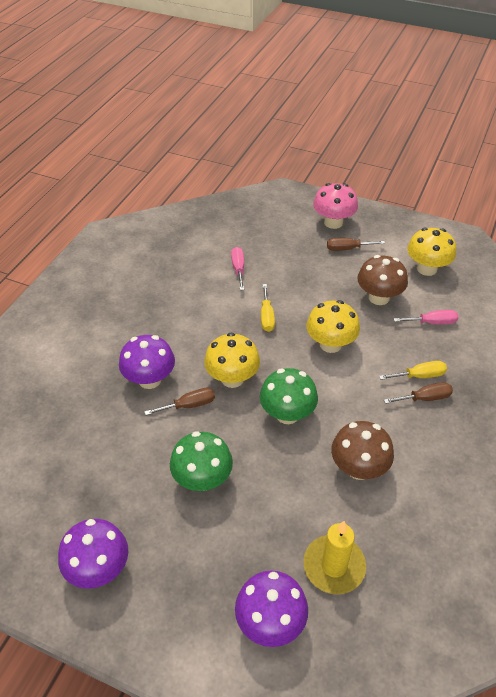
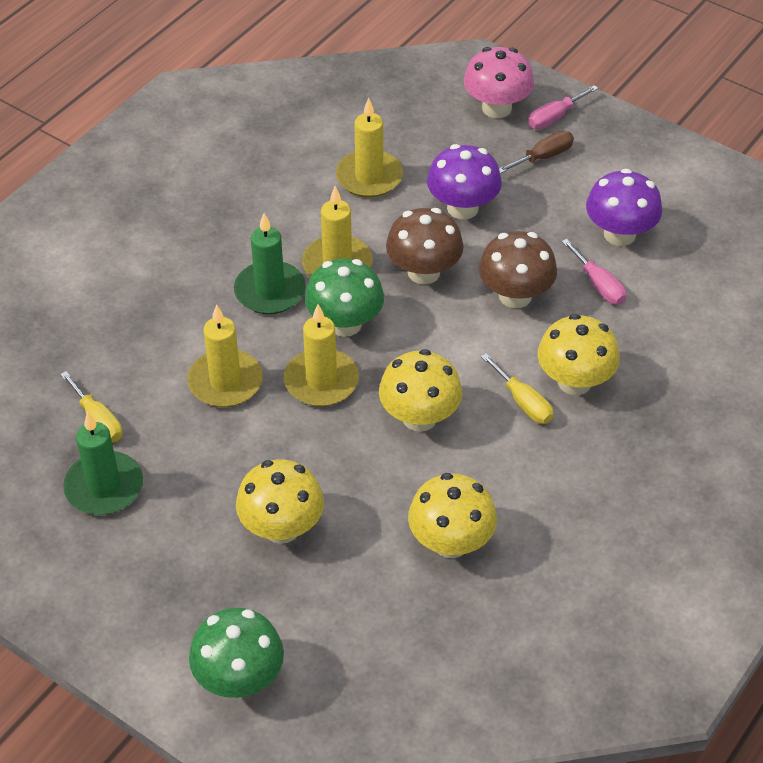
brown screwdriver: [144,388,215,415] [327,238,385,251] [384,382,453,404] = 3 -> [499,131,574,174] = 1
green candle: none = 0 -> [63,411,143,515] [234,213,306,314] = 2
purple mushroom: [58,519,128,588] [119,335,175,389] [235,571,308,647] = 3 -> [427,144,502,220] [586,169,662,246] = 2
yellow candle: [303,521,366,594] = 1 -> [187,304,263,407] [284,304,359,406] [302,186,373,277] [336,98,403,198] = 4
yellow mushroom: [204,333,260,388] [306,300,360,353] [407,227,456,276] = 3 -> [236,459,324,544] [379,349,462,432] [408,473,497,558] [538,314,620,395] = 4

